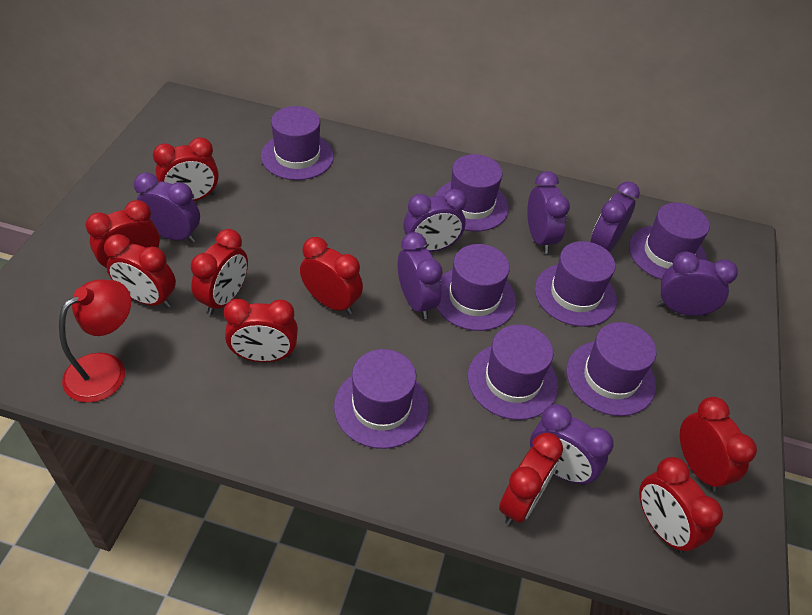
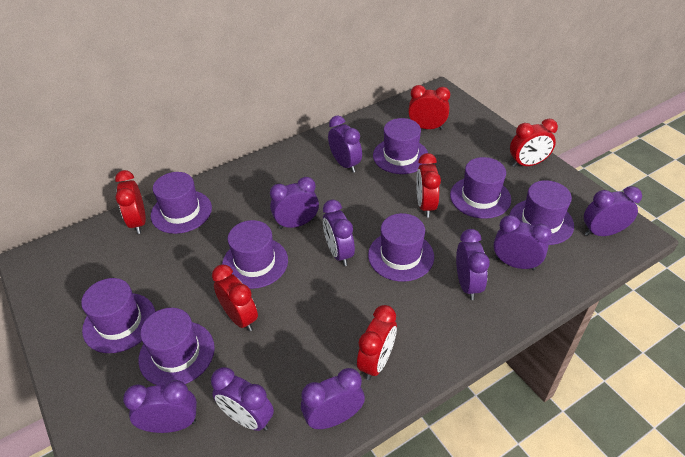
purple clock: [134,173,200,243] [398,232,443,319] [403,189,467,252] [527,171,570,253] [530,404,614,486] [591,181,640,252] [658,251,738,316] = 7 -> [123,380,197,433] [211,367,274,431] [270,177,319,229] [301,368,365,429] [323,200,355,266] [328,115,362,173] [456,229,490,300] [493,215,552,271] [584,186,642,236] = 9
red clock: [85,200,160,273] [104,234,176,308] [153,137,219,201] [191,229,248,315] [224,299,298,362] [300,237,363,314] [499,433,563,525] [639,457,723,553] [680,397,757,492] = 9 -> [115,170,146,234] [212,265,258,332] [357,305,397,380] [408,85,450,130] [416,153,441,217] [510,119,558,167] = 6
red lamp: [59,280,131,403] = 1 -> none = 0

